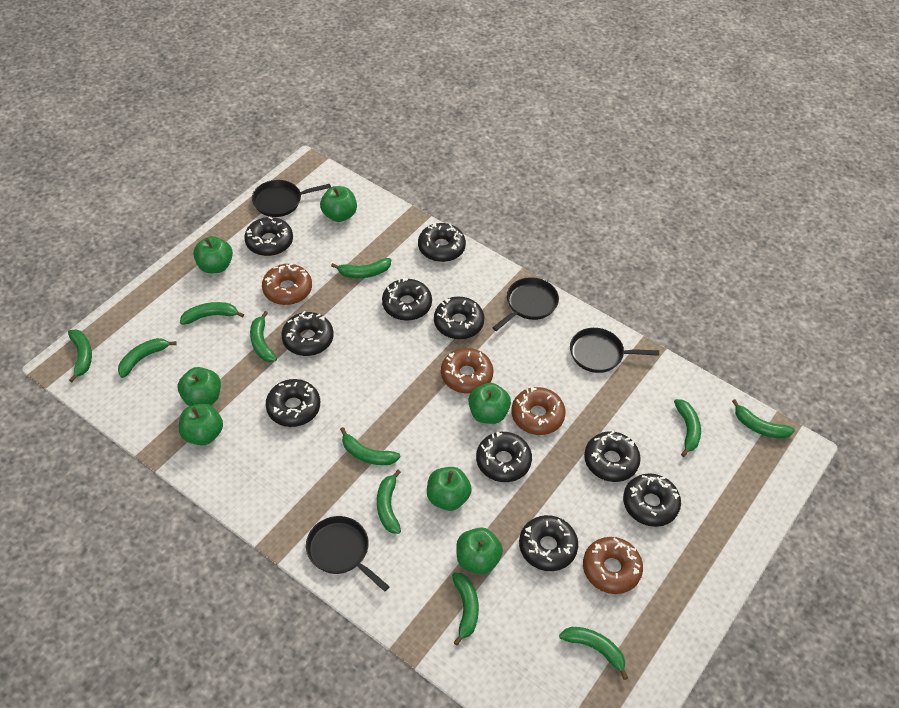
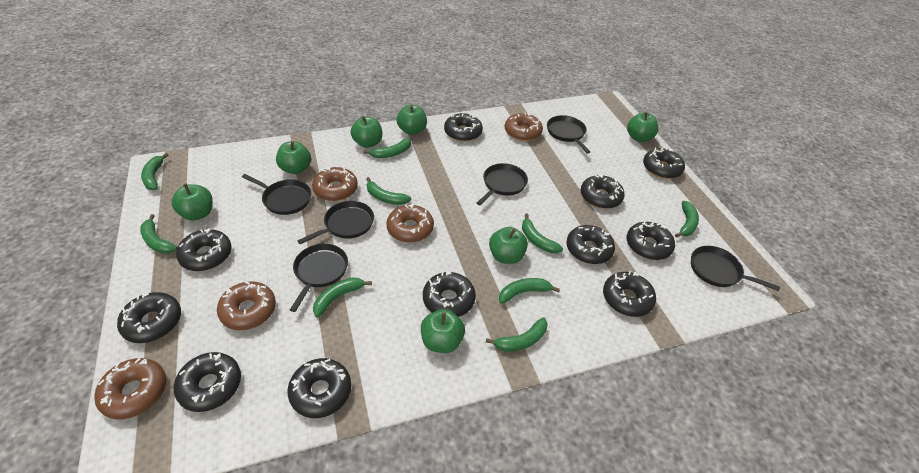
black donut: [244,217,293,256] [266,379,320,427] [281,311,334,356] [382,278,432,321] [418,223,466,262] [434,297,484,339] [476,431,532,482] [519,515,578,571] [584,431,641,482] [623,473,681,527] = 10 -> [117,292,181,343] [174,352,241,412] [176,228,232,271] [287,358,351,418] [423,271,476,317] [444,113,483,142] [566,225,615,264] [581,174,625,209] [603,271,656,317] [627,221,675,260] [643,148,685,179] = 11
black pan: [252,180,331,217] [306,516,390,592] [492,277,559,331] [570,328,659,373] = 4 -> [242,174,311,215] [290,244,348,312] [297,201,374,244] [477,163,528,205] [547,115,590,154] [691,246,780,291] = 6
brown donut: [262,263,312,305] [441,348,493,394] [511,387,566,435] [583,537,643,594] = 4 -> [94,358,166,419] [217,281,276,330] [312,167,358,201] [386,204,434,243] [505,113,543,141] = 5
green banana: [68,329,92,382] [118,338,177,378] [180,302,244,325] [250,311,277,362] [331,258,391,278] [340,427,401,465] [377,470,401,534] [452,572,479,646] [559,627,628,680] [674,399,701,457] [732,399,795,439] = 11 -> [140,214,177,254] [141,153,169,190] [313,277,372,317] [364,138,411,158] [366,177,411,205] [486,317,548,352] [499,278,560,304] [522,214,563,253] [675,201,699,237] = 9

